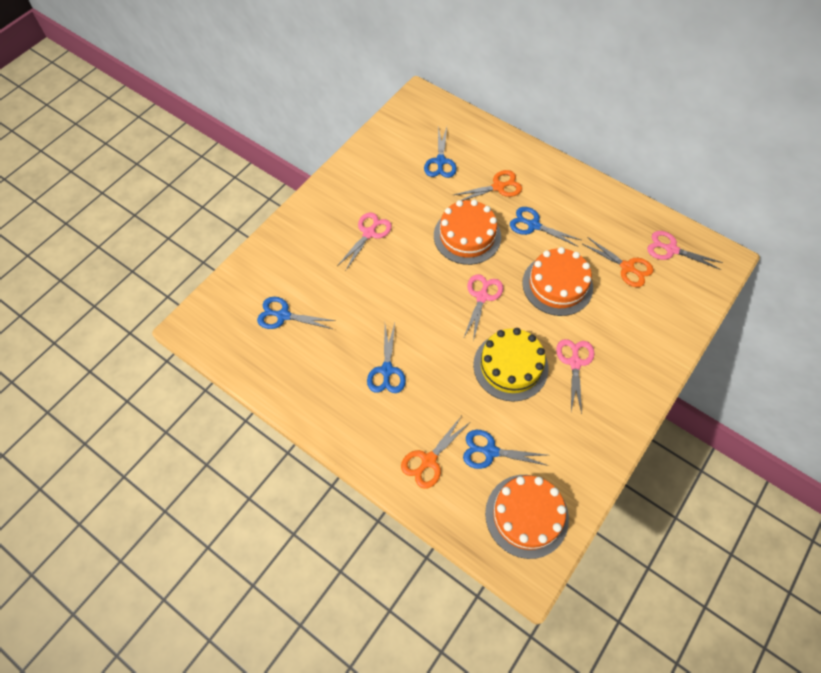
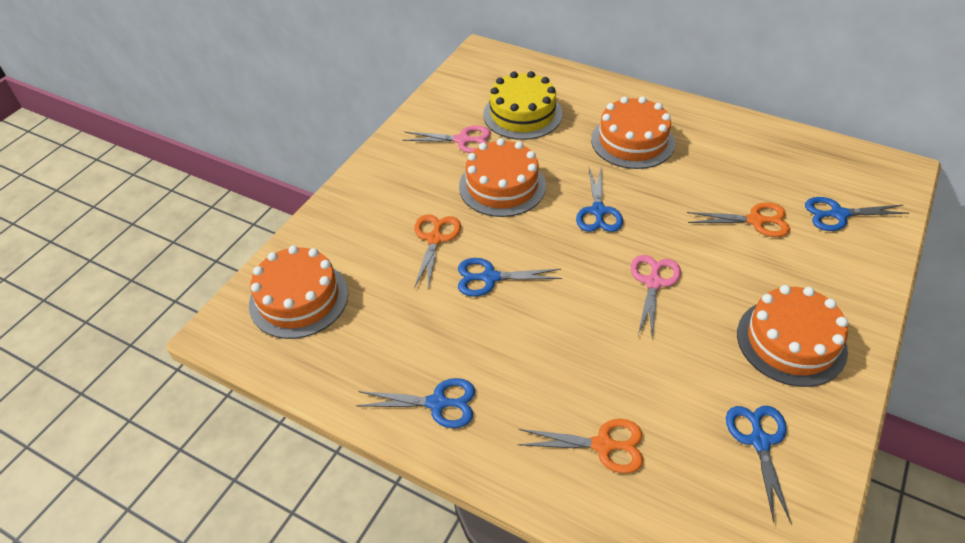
orange cake: [434,200,501,265] [485,475,569,559] [522,247,593,316] = 3 -> [249,245,348,339] [459,138,546,217] [591,96,675,169] [737,285,848,387] = 4
pink scissors: [337,212,392,270] [463,274,503,341] [556,339,595,414] [647,231,723,270] = 4 -> [403,126,491,153] [631,255,681,340] = 2

